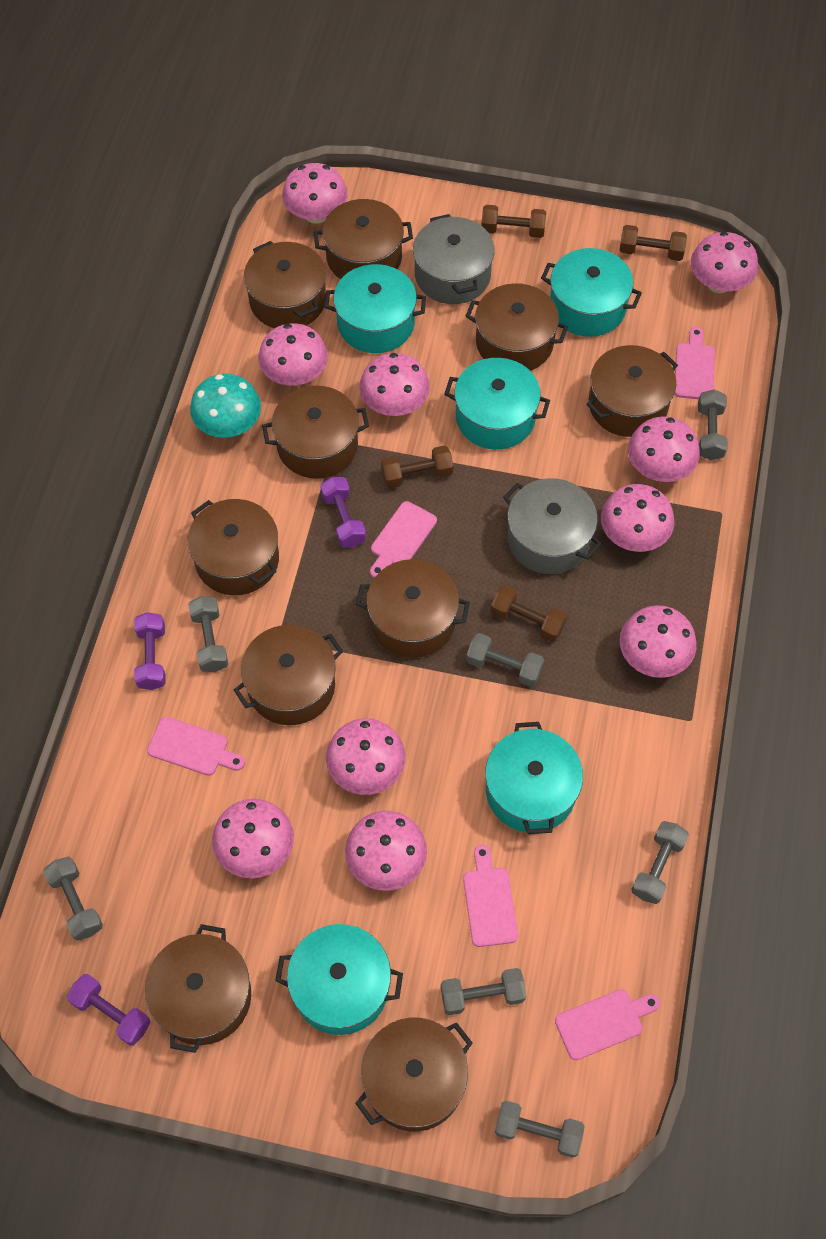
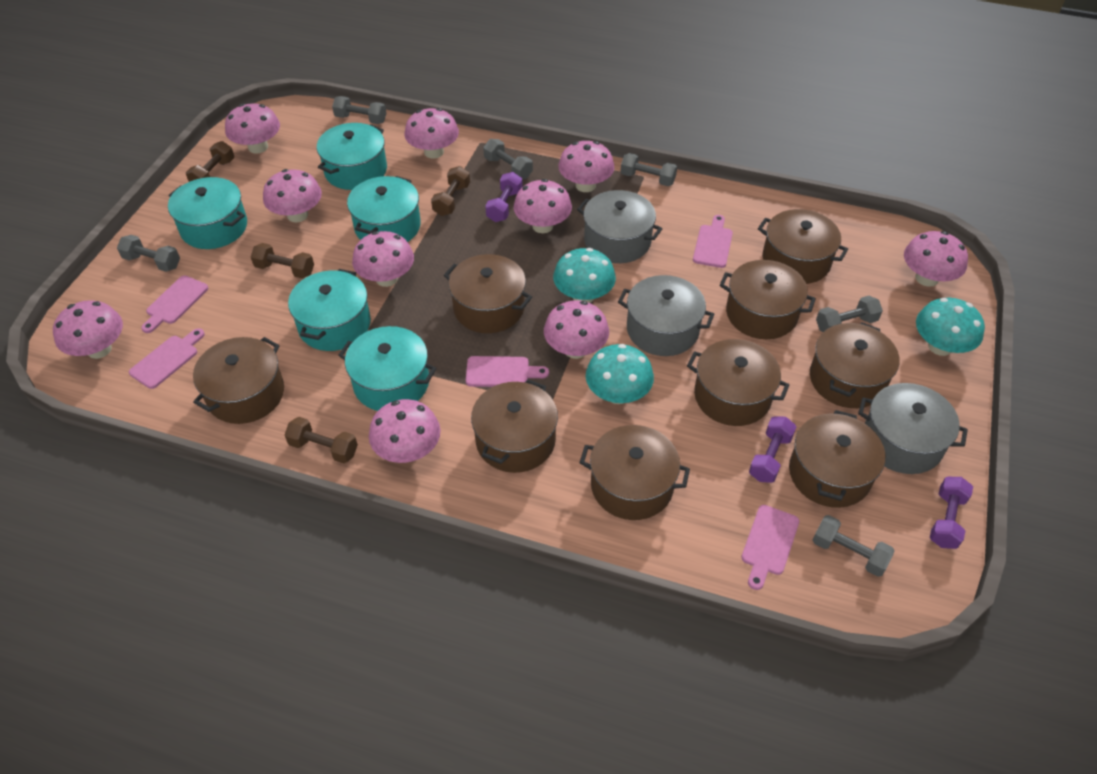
brown pot: [145,924,251,1053] [187,499,279,595] [234,625,343,725] [244,241,326,328] [262,385,369,479] [314,199,413,279] [355,1018,473,1132] [356,559,470,658] [466,283,568,371] [587,345,678,437] = 10 -> [193,337,284,424] [444,254,532,333] [471,379,558,473] [580,425,690,520] [687,339,789,426] [720,260,816,339] [758,209,848,284] [789,410,885,508] [810,322,900,408] = 9
grey dumbbell: [43,857,103,941] [188,596,228,672] [441,968,526,1015] [466,633,544,687] [495,1101,585,1158] [631,821,689,904] [698,389,728,460] = 7 -> [117,235,180,272] [332,96,386,124] [483,139,533,179] [621,153,677,186] [813,515,895,577] [816,296,883,332] = 6
grey pot: [413,214,495,304] [503,478,602,574] = 2 -> [577,190,662,263] [618,275,714,356] [858,383,968,474] = 3
turquoise mushroom: [190,374,261,438] = 1 -> [553,248,616,303] [586,344,654,404] [916,298,985,356] = 3

